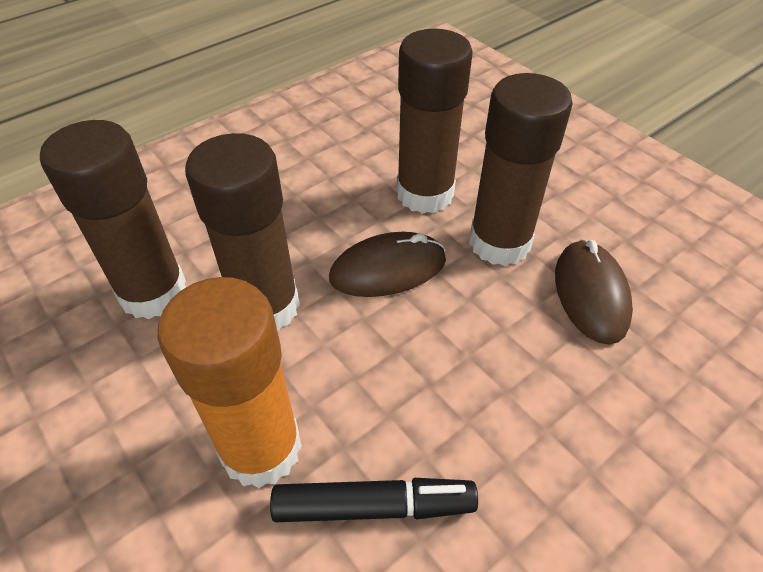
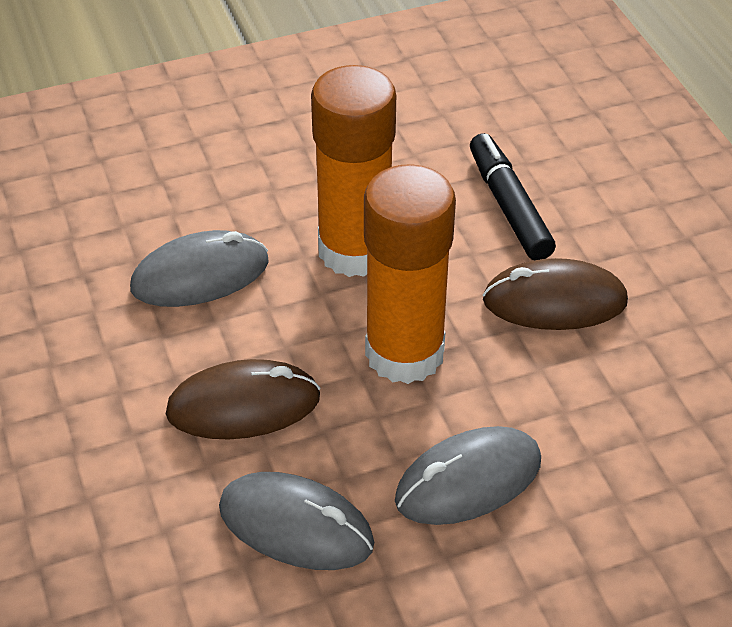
brown glue stick: [40,120,186,319] [185,133,300,331] [397,29,473,214] [469,73,573,266] = 4 -> none = 0
grey mouse: none = 0 -> [130,230,269,307] [219,472,374,570] [395,426,541,525] = 3
orange glue stick: [157,277,302,488] = 1 -> [311,65,396,277] [364,164,456,384] = 2

